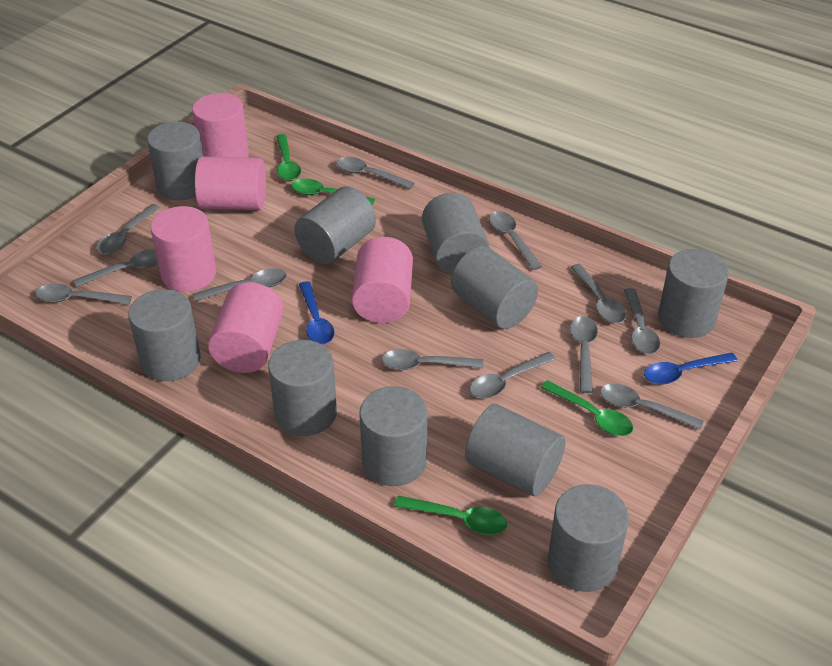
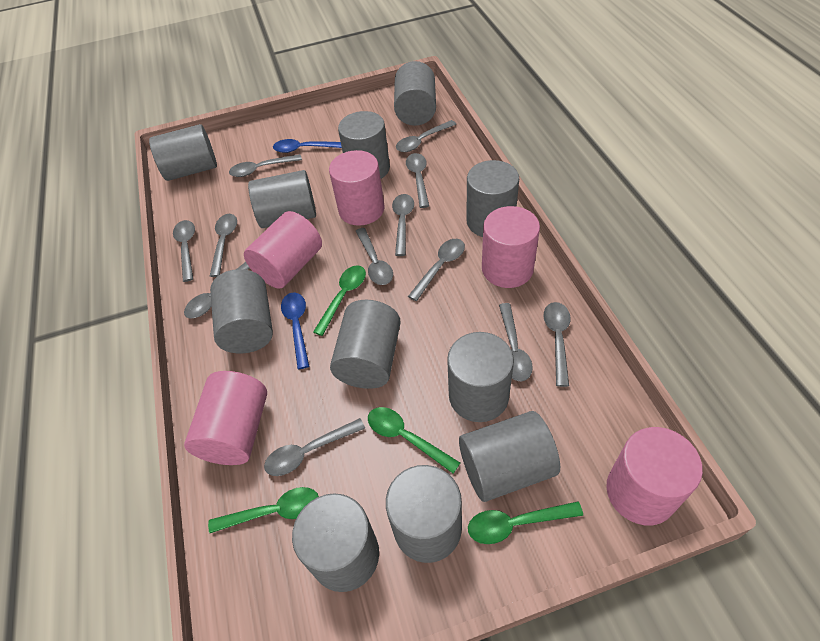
grey cylinder: [128,289,201,381] [147,122,203,200] [268,340,337,436] [294,187,376,264] [359,386,427,486] [422,193,489,274] [451,246,538,329] [465,404,566,496] [548,484,629,592] [658,249,729,338] = 10 -> [149,124,217,181] [210,269,273,353] [248,170,316,228] [292,493,379,592] [330,300,401,389] [338,111,390,179] [386,465,462,563] [394,61,436,126] [447,332,514,422] [459,411,560,502] [467,160,519,237] = 11

